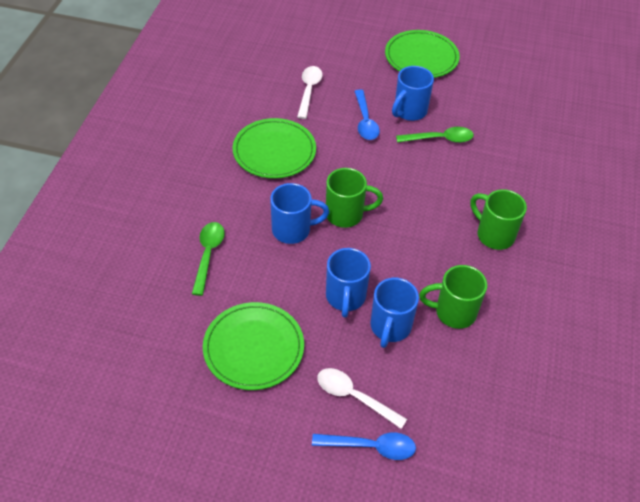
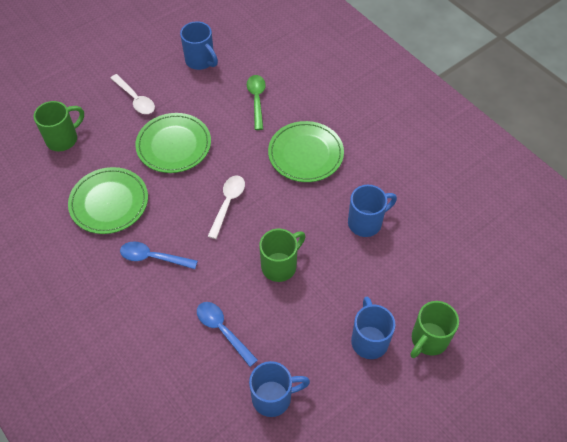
green spoon: [192,222,225,296] [396,127,474,143] = 2 -> [247,75,266,130] = 1

